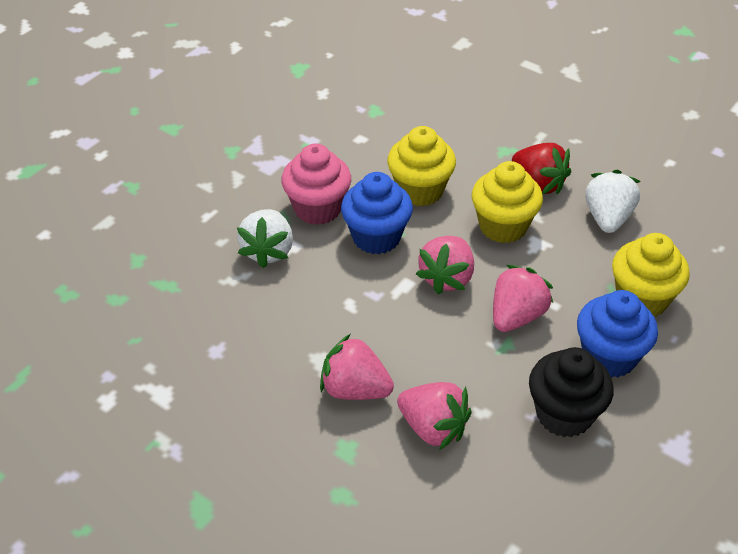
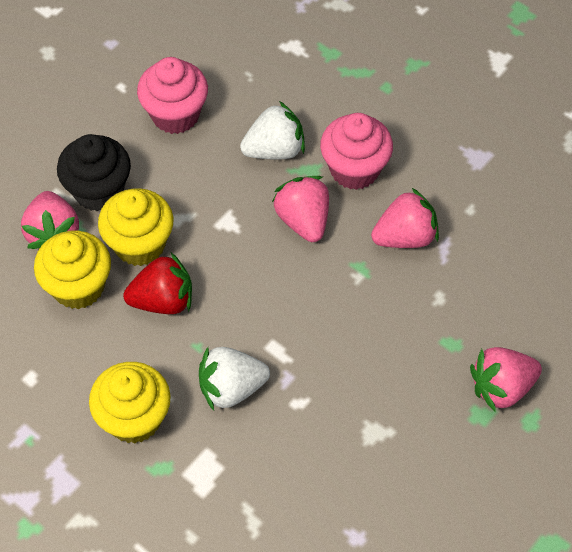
blue cupcake: [341,172,413,254] [577,290,658,378] = 2 -> none = 0
pink cupcake: [281,144,351,225] = 1 -> [137,57,208,134] [320,113,393,190] = 2

